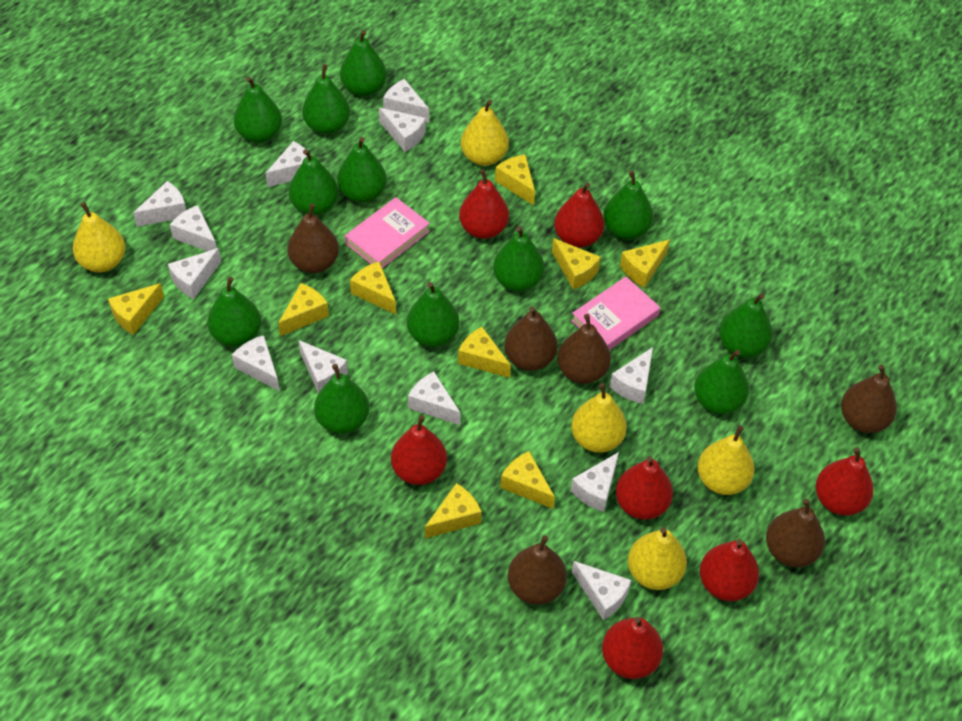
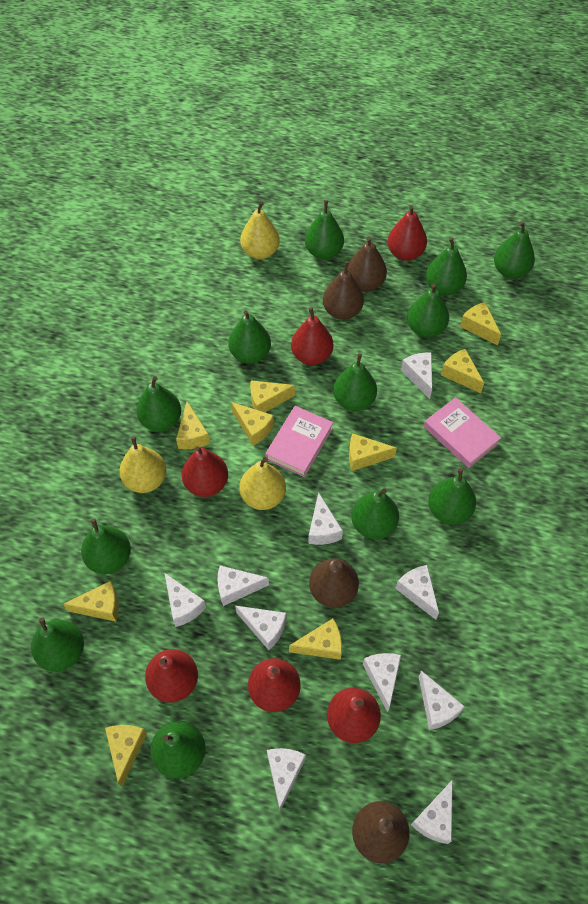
brown pear: [288,203,339,273] [504,306,558,371] [508,535,567,605] [557,314,611,384] [766,499,825,568] [841,365,897,433] = 6 -> [309,558,359,608] [323,261,364,320] [347,237,387,292] [352,801,410,864] = 4
red pear: [391,415,447,485] [459,169,509,239] [554,182,604,248] [602,617,663,679] [616,456,673,520] [700,539,759,601] [816,447,874,516] = 7 -> [145,649,198,703] [182,446,228,497] [248,658,301,712] [291,307,333,365] [327,688,381,743] [387,205,427,261] = 6
white cheese: [133,181,186,227] [168,248,221,299] [170,205,217,251] [232,335,280,391] [265,141,311,187] [298,340,348,393] [379,108,426,152] [383,79,429,123] [408,372,461,425] [570,452,619,512] [572,561,631,620] [609,347,653,404] = 12 -> [164,573,206,627] [217,566,269,606] [235,606,287,650] [267,748,306,811] [308,492,343,545] [363,653,401,712] [395,565,439,620] [401,352,432,399] [411,779,453,844] [419,671,465,730] = 10
yellow pear: [73,202,125,272] [461,100,509,166] [571,383,627,453] [628,527,687,590] [698,426,754,495] = 5 -> [119,436,166,493] [239,457,286,510] [240,201,280,259] = 3

